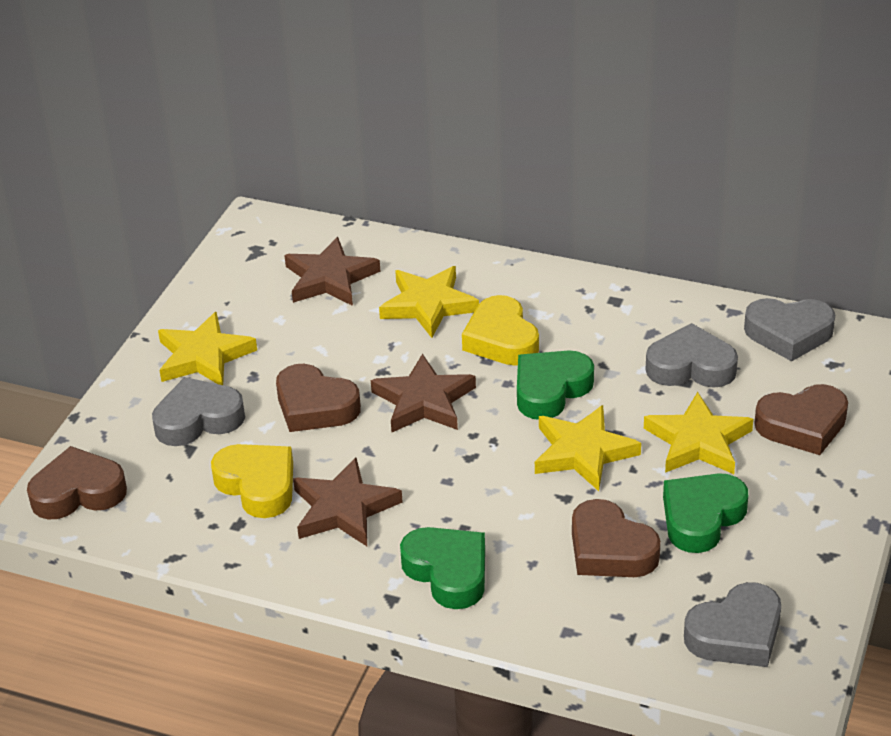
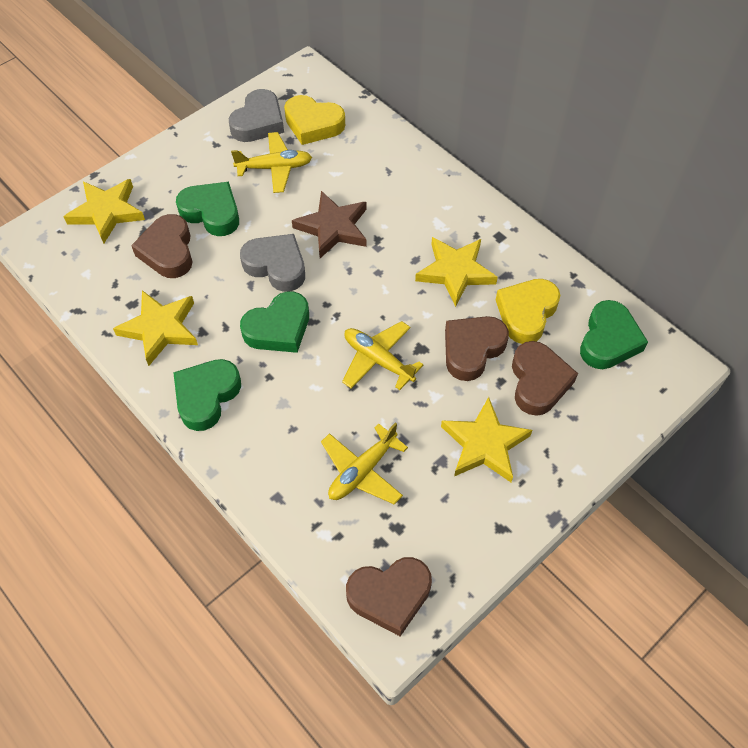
brown star: [284,237,381,306] [293,457,403,546] [371,354,476,432] = 3 -> [292,191,367,258] = 1
green heart: [400,527,485,609] [517,350,594,420] [663,473,748,553] = 3 -> [173,359,241,431] [176,182,239,236] [240,292,309,353] [580,300,648,369] = 4
grey heart: [152,377,245,446] [646,323,738,388] [684,582,781,667] [744,298,835,361] = 4 -> [229,89,284,142] [240,234,305,292] = 2
yellow plane: none = 0 -> [231,132,312,193] [321,422,408,504] [342,321,424,390] = 3

